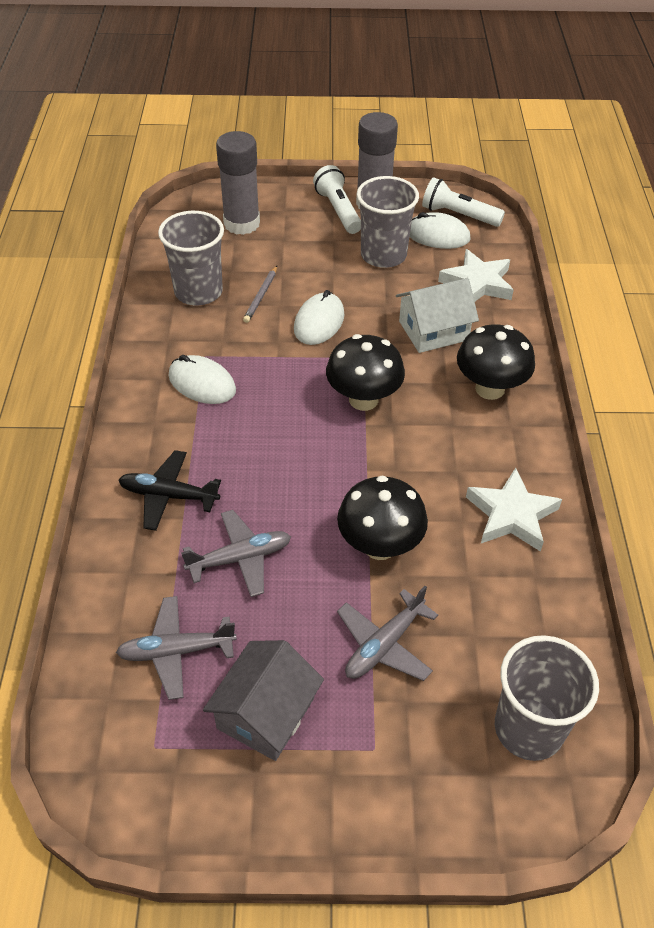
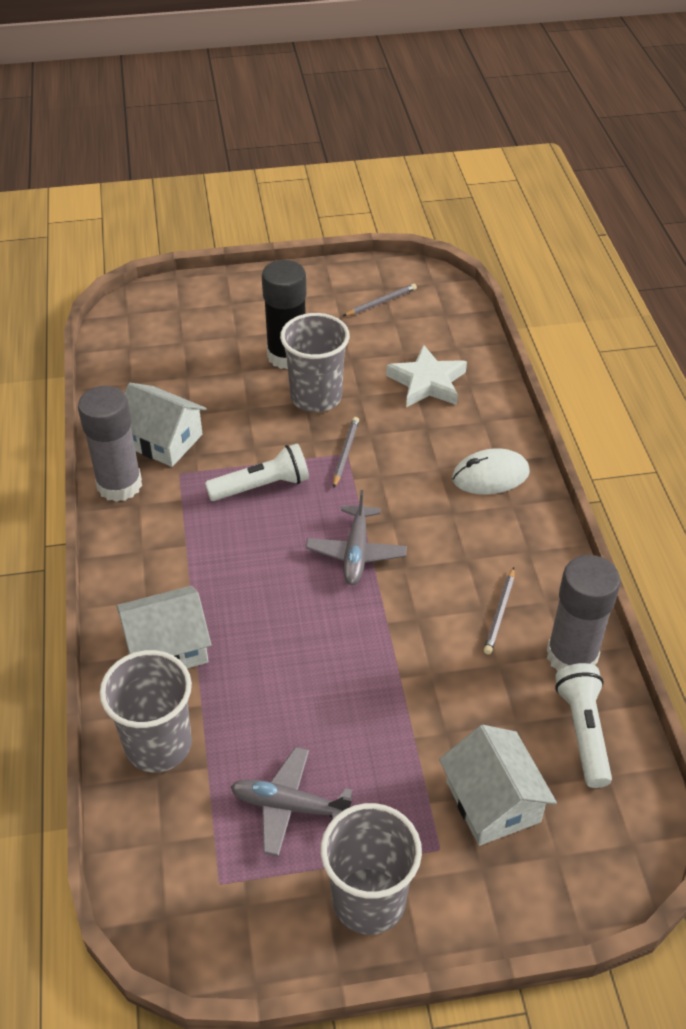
black glue stick: none = 0 -> [262,260,307,369] = 1
black mushroom: [326,334,405,411] [337,476,428,560] [457,324,535,400] = 3 -> none = 0
black plane: [118,450,221,531] = 1 -> none = 0
grey house: [203,640,324,761] = 1 -> none = 0
grey pencil: [243,266,277,323] = 1 -> [333,417,359,488] [343,284,417,316] [484,567,515,654] = 3
grey plane: [116,596,237,700] [181,510,291,597] [337,586,438,681] = 3 -> [231,747,353,857] [306,490,407,585] = 2
white house: [396,278,479,353] = 1 -> [116,586,211,668] [124,383,207,467] [439,725,557,846] = 3
white mouse: [169,355,236,404] [294,290,344,345] [410,212,471,249] = 3 -> [452,448,530,494] = 1
white star: [438,249,514,301] [466,468,562,552] = 2 -> [386,344,467,407] = 1

